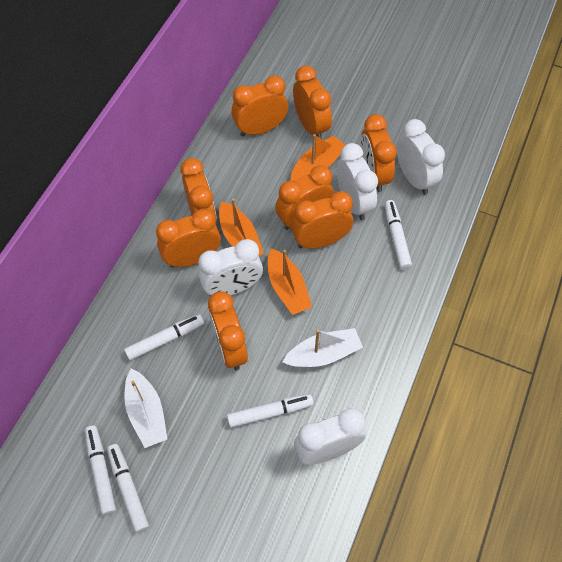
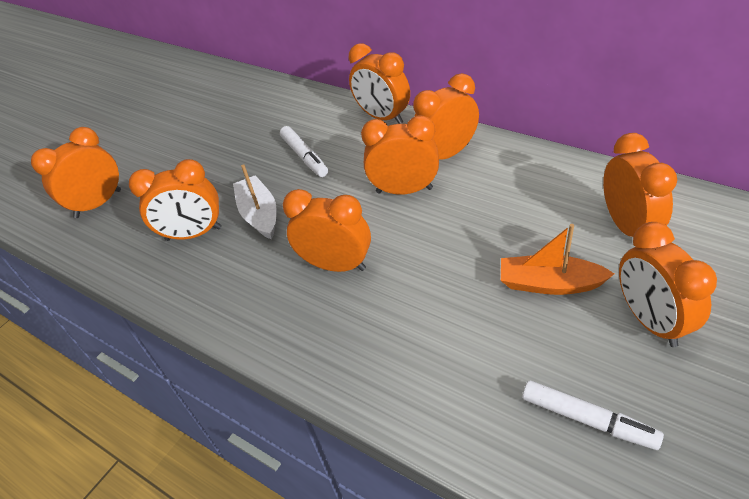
orange boat: [219,198,264,256] [268,248,312,315] [291,134,345,181] = 3 -> [501,224,614,295] = 1
white boat: [124,369,167,448] [283,328,363,367] = 2 -> [233,164,277,240] = 1
white clock: [198,239,263,296] [294,408,366,465] [337,143,378,220] [397,119,445,195] = 4 -> none = 0
white marker: [85,425,116,515] [107,444,149,533] [124,314,204,361] [227,394,314,428] [384,200,412,270] = 5 -> [280,126,328,177] [522,380,664,450] = 2

